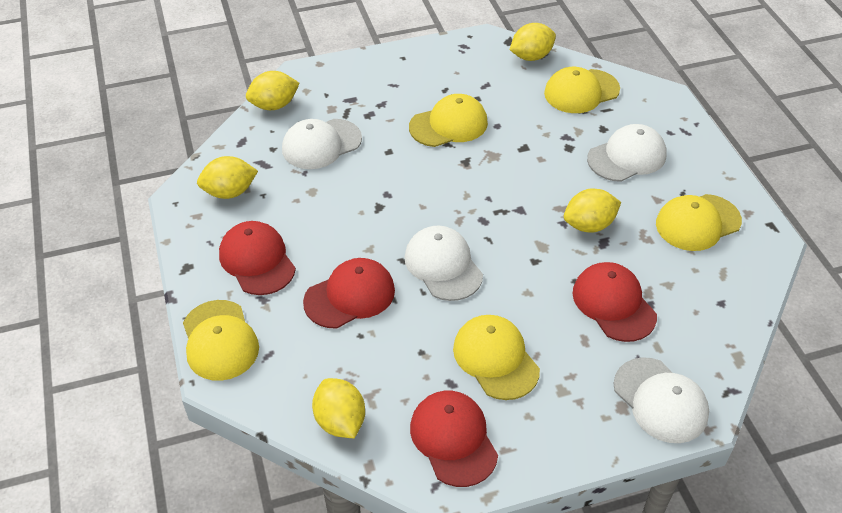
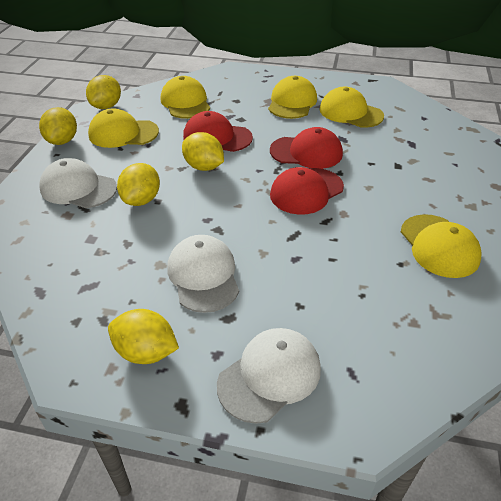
red cap: [219,221,296,295] [303,258,395,329] [410,391,498,487] [573,262,657,342] = 4 -> [183,111,253,152] [270,127,343,169] [270,167,344,215] = 3
white cap: [282,119,362,169] [405,226,483,301] [587,124,667,182] [613,357,709,443] = 4 -> [39,158,117,208] [167,235,239,313] [217,328,321,424] = 3

